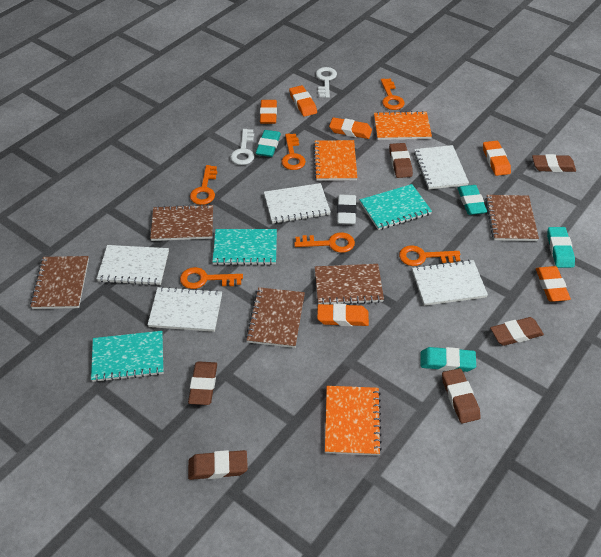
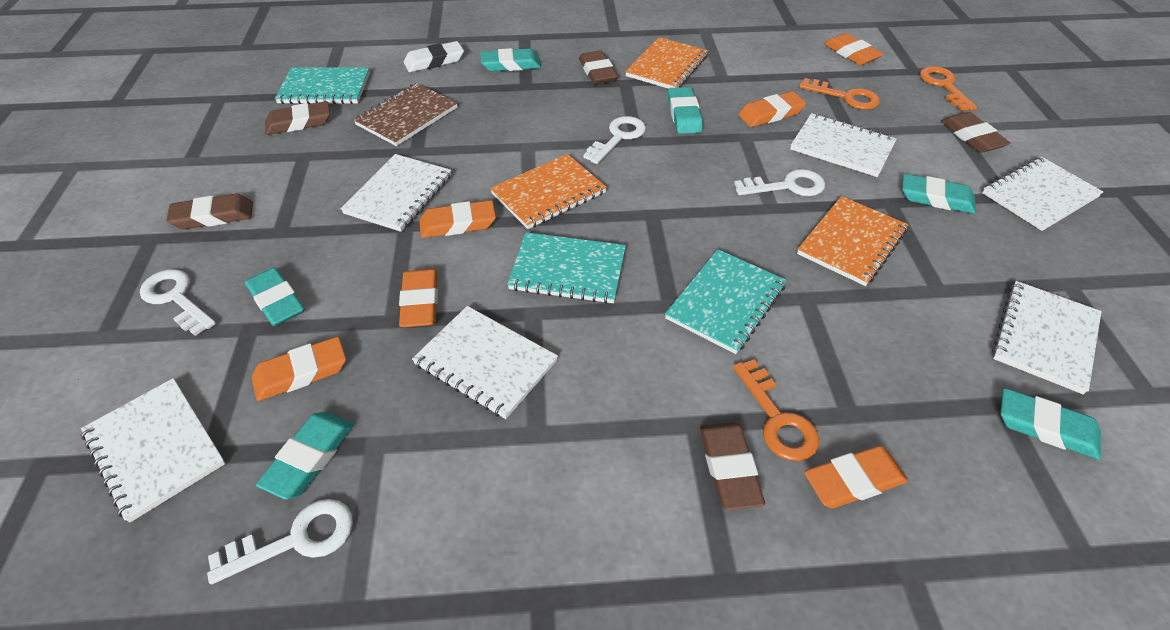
brown eraser: [188,362,217,405] [188,450,248,480] [389,143,413,178] [442,368,481,423] [490,317,544,346] [532,154,576,172] = 6 -> [166,194,253,229] [265,101,330,135] [579,50,618,85] [700,422,765,510] [941,112,1010,153] = 5
brown notebook: [30,256,89,309] [150,204,213,241] [246,287,305,348] [315,264,384,305] [485,195,539,241] = 5 -> [353,83,457,146] = 1
orange key: [180,267,243,289] [190,165,217,205] [281,134,306,170] [294,232,355,253] [381,78,405,110] [399,245,460,266] = 6 -> [733,359,819,461] [799,78,880,110] [920,66,977,111] = 3
turquoise eraser: [256,130,281,157] [421,347,476,372] [457,185,487,215] [547,227,575,268] = 4 -> [245,267,305,326] [256,412,354,500] [480,48,541,71] [668,87,703,134] [902,174,976,214] [1000,388,1101,460] = 6
white key: [230,129,254,165] [316,67,337,98] = 2 -> [140,269,216,336] [207,499,353,584] [583,116,646,164] [734,169,825,196] = 4
white notebook: [97,245,169,286] [147,286,222,332] [264,183,331,224] [412,259,488,306] [414,145,469,189] = 5 -> [81,378,225,523] [341,154,451,232] [412,306,558,419] [790,113,897,177] [982,157,1103,231] [992,281,1102,394] = 6

